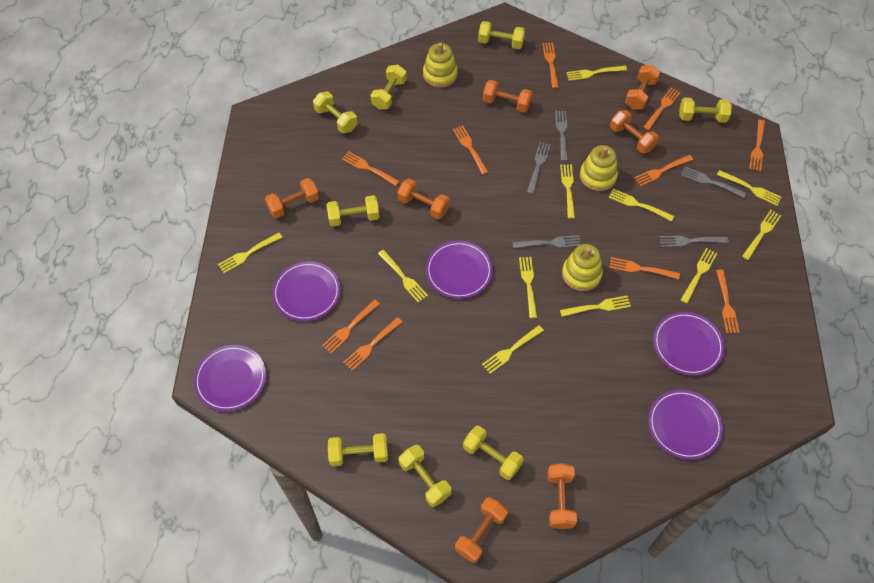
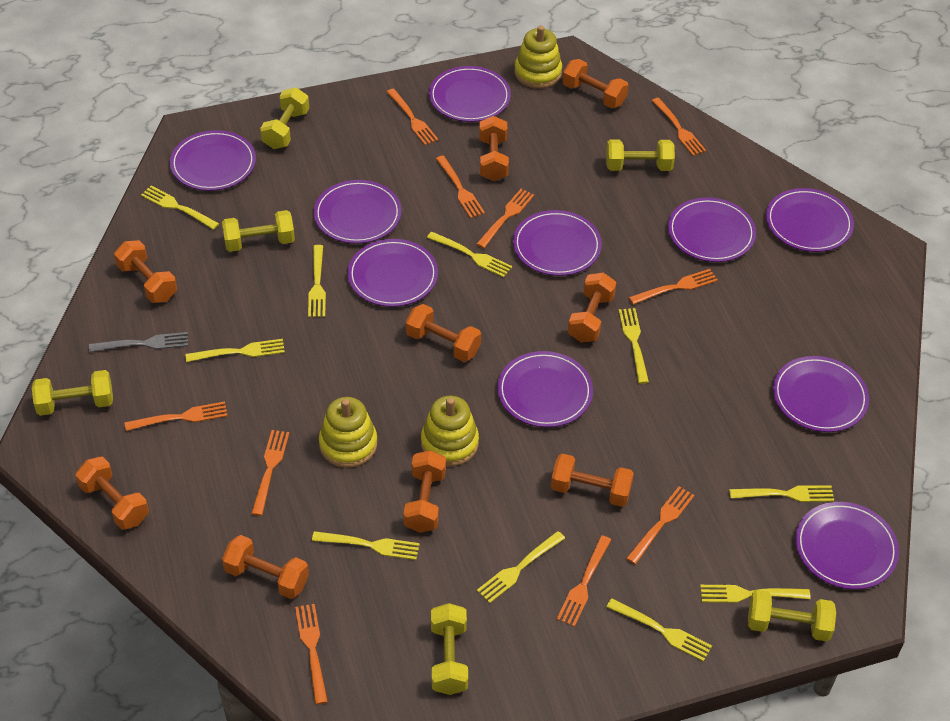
grey fork: [513,235,581,249] [527,142,551,194] [555,111,568,161] [659,236,729,247] [681,166,746,198] = 5 -> [89,332,188,352] = 1
orange dumbbell: [265,178,319,218] [397,179,450,219] [455,497,508,563] [483,80,532,113] [547,463,577,529] [610,110,659,154] [625,65,660,110] = 7 -> [76,457,149,530] [114,240,177,303] [222,535,309,599] [404,450,446,533] [406,304,481,362] [479,116,509,181] [551,454,634,507] [562,59,629,108] [568,273,617,342] = 9
purple plate: [194,345,266,411] [272,261,340,321] [426,241,493,299] [648,390,723,460] [653,312,724,376] = 5 -> [170,130,256,191] [314,180,402,244] [348,239,438,307] [429,66,511,122] [497,351,593,427] [513,210,602,276] [668,197,756,262] [766,188,854,252] [773,356,869,432] [796,502,899,590] = 10
yellow dumbbell: [313,91,357,133] [326,195,380,227] [328,433,388,466] [371,65,407,110] [399,445,451,507] [463,426,524,480] [478,21,525,49] [679,97,732,123] = 8 -> [32,370,113,416] [222,210,295,252] [260,87,309,149] [431,603,468,695] [606,140,675,171] [748,590,836,641] = 6
yellow fork: [218,233,283,273] [378,250,428,303] [482,325,544,374] [519,257,537,318] [560,164,575,219] [560,296,631,317] [566,66,627,81] [609,189,674,221] [681,248,717,304] [717,170,782,206] [742,210,781,260] = 11 -> [141,186,219,230] [185,339,285,362] [308,245,326,317] [312,531,420,560] [427,232,512,277] [477,531,565,603] [607,598,712,662] [619,308,649,384] [700,585,811,603] [729,485,834,502] = 10

